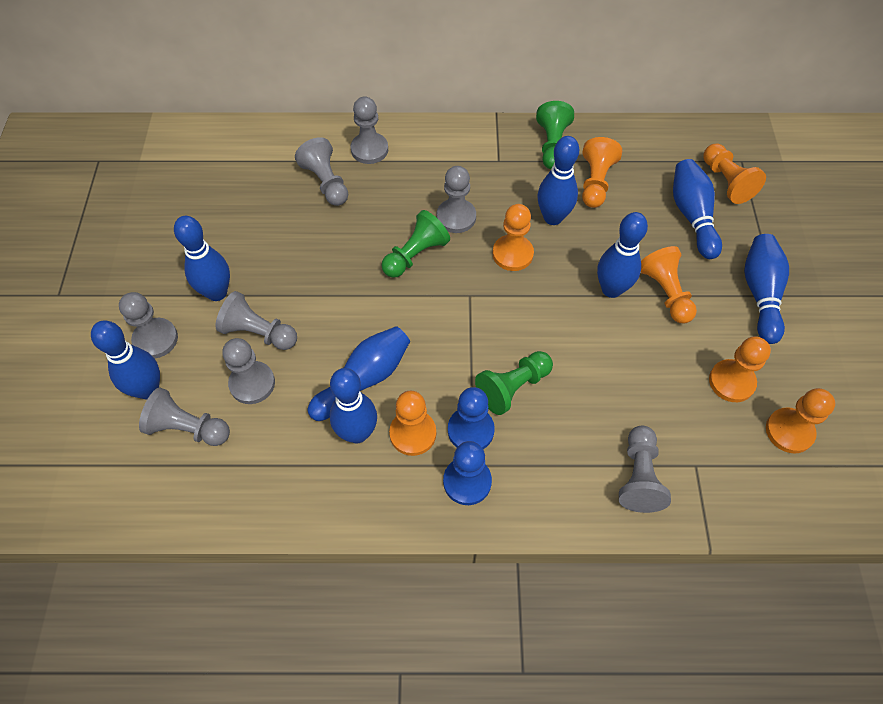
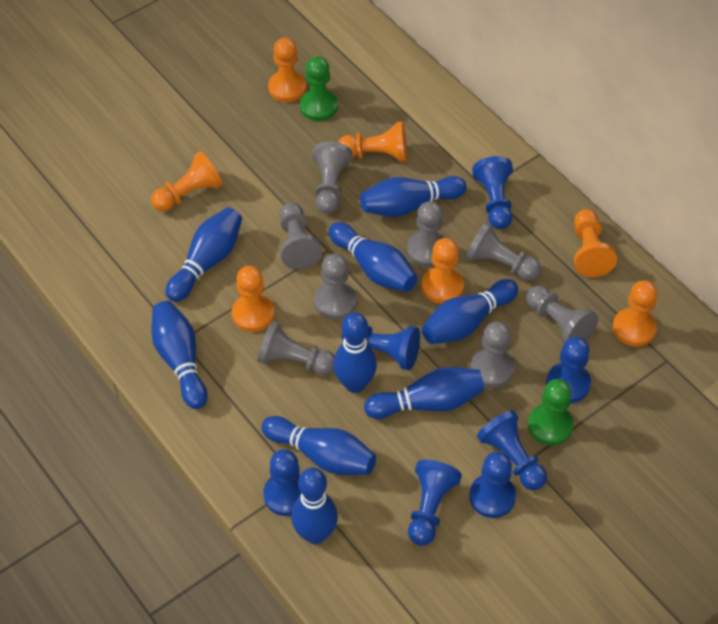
blue bowling pin: [91,321,160,399] [174,216,230,301] [308,326,410,421] [330,368,377,443] [538,136,579,225] [597,212,648,298] [673,159,722,259] [744,234,789,344] = 8 -> [151,301,207,409] [166,207,242,302] [261,416,376,475] [291,468,338,544] [329,222,418,292] [333,312,377,393] [360,176,467,217] [364,367,485,419] [422,279,518,344] = 9
blue pawn: [443,441,492,505] [448,387,495,449] = 2 -> [263,449,301,516] [342,326,420,370] [408,460,462,546] [469,451,516,518] [472,156,513,229] [477,410,547,490] [546,337,591,403] = 7
green pawn: [381,210,450,278] [475,351,553,415] [536,101,574,169] = 3 -> [300,56,338,121] [528,379,574,445] = 2

